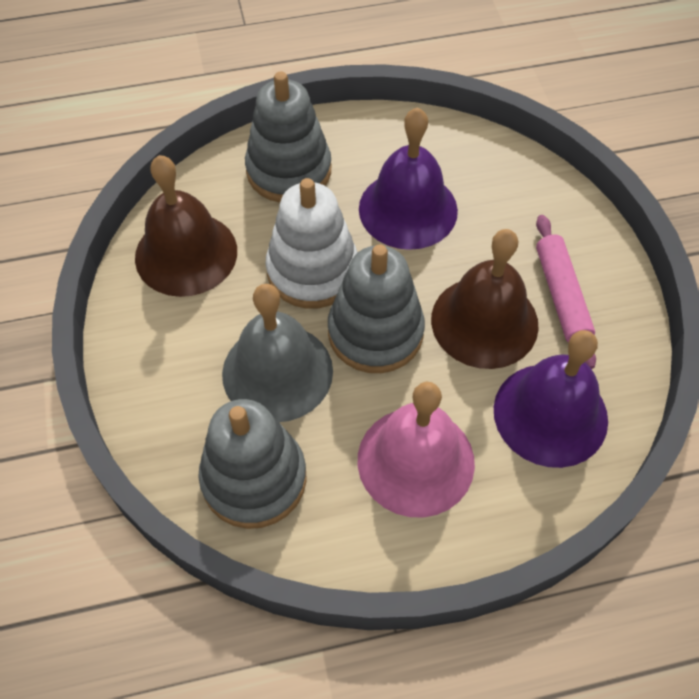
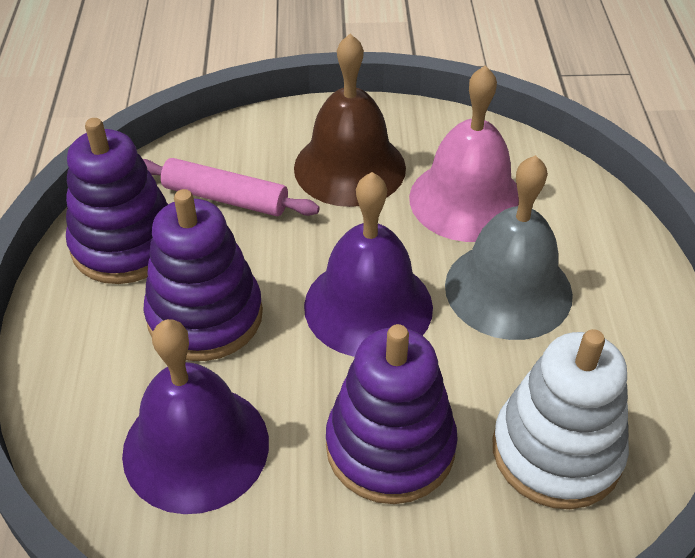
brown bell: [135,155,237,297] [431,229,539,369] = 2 -> [294,34,406,207] = 1
grey stacking toy: [198,399,307,529] [245,72,331,202] [328,244,425,373] = 3 -> none = 0
purple stacking toy: none = 0 -> [66,118,168,284] [143,189,263,361] [326,324,458,504] = 3

